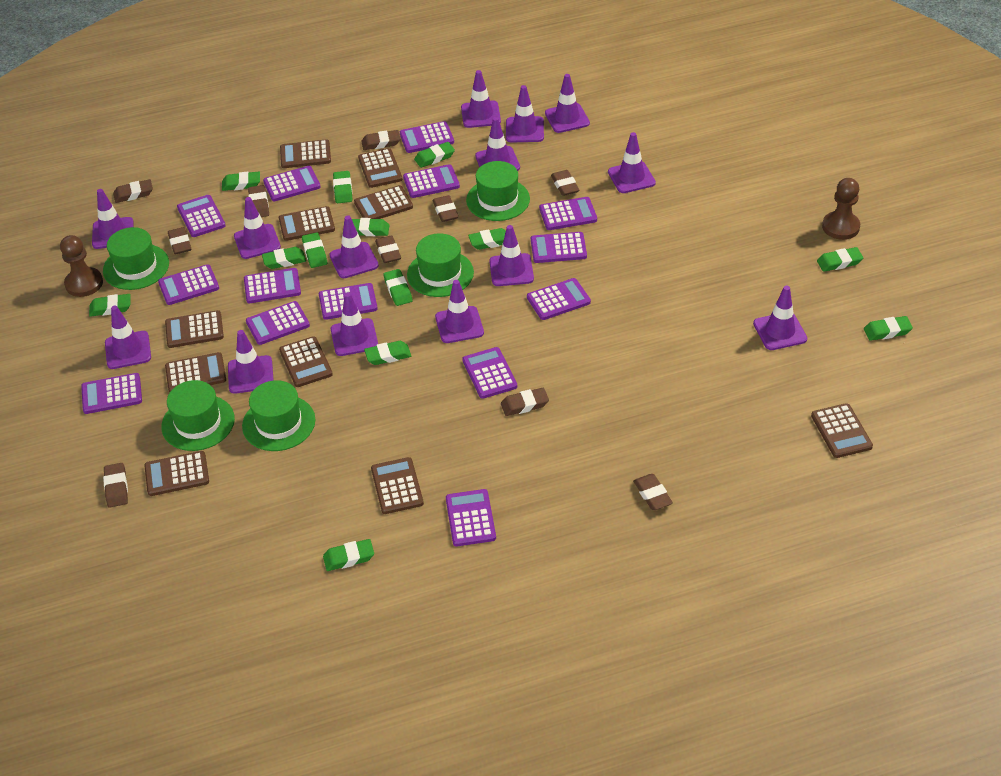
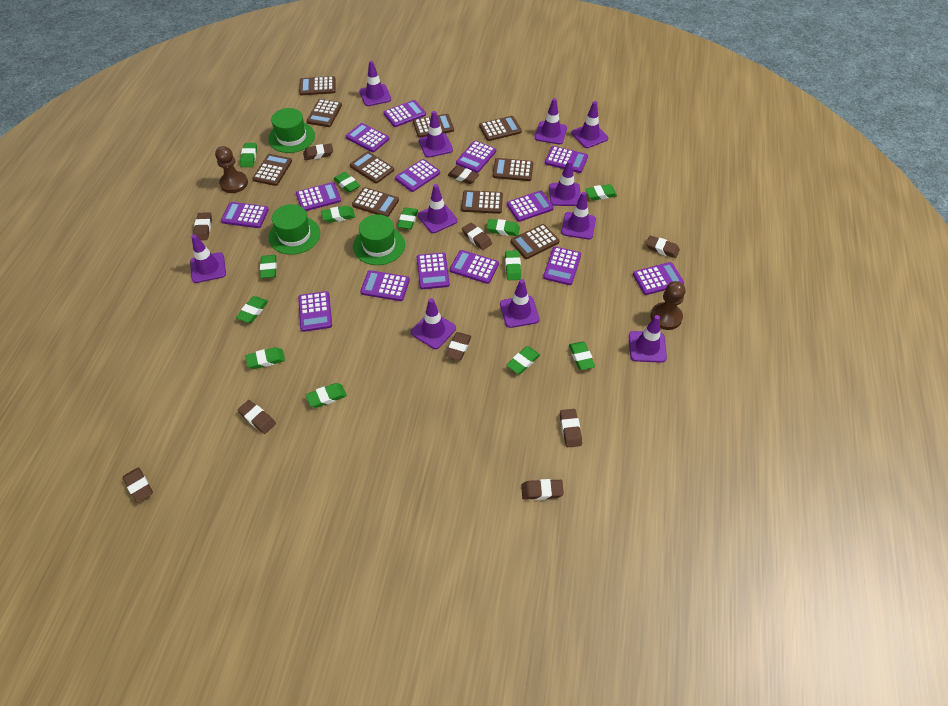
green hat: [103,227,169,290] [161,380,235,451] [242,380,316,451] [407,233,474,297] [466,161,530,221] = 5 -> [268,108,315,153] [268,204,320,255] [353,214,405,265] = 3
purple traffic cone: [92,189,134,249] [105,305,151,369] [228,330,273,394] [234,197,281,259] [329,215,379,278] [331,292,378,356] [435,280,484,343] [461,70,501,128] [475,117,520,171] [489,225,534,286] [506,85,544,143] [545,74,590,133] [608,132,656,193] [753,286,807,350] = 14 -> [190,234,226,283] [359,61,391,106] [411,298,456,349] [418,184,458,233] [419,111,453,158] [500,279,540,328] [535,98,567,144] [549,160,581,206] [561,192,596,240] [571,101,608,148] [629,315,667,363] = 11

